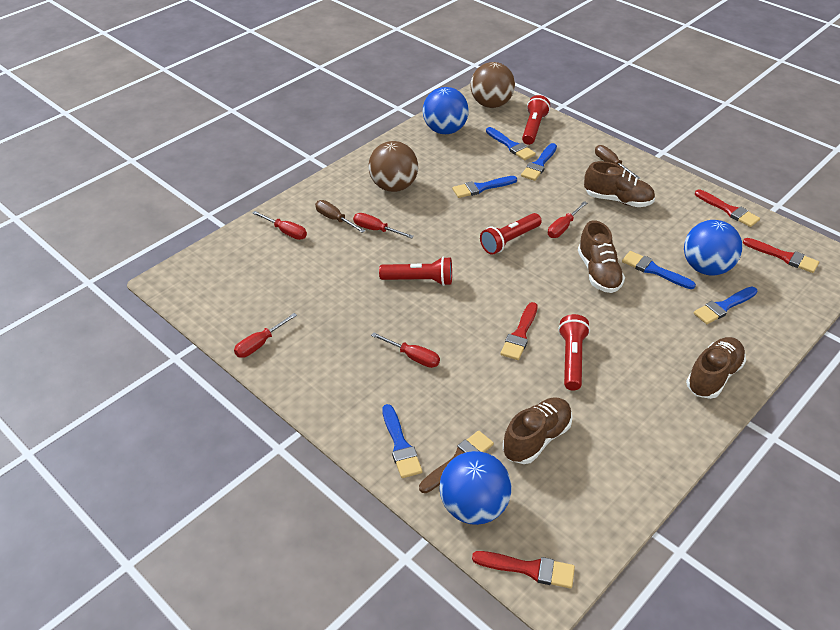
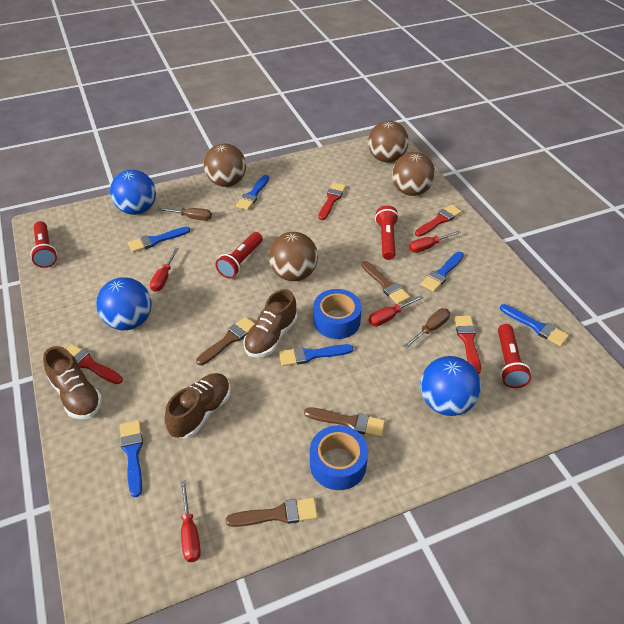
blue tape: none = 0 -> [310,425,368,490] [313,289,362,339] = 2
brown ball: [368,141,418,192] [470,62,515,108] = 2 -> [204,144,246,187] [269,232,318,281] [368,121,409,162] [392,152,435,196] = 4
brown brush: [419,431,494,493] = 1 -> [196,317,255,365] [226,498,318,527] [304,407,385,437] [361,261,410,304] = 4
brown shoe: [503,397,573,464] [578,220,625,293] [584,161,655,207] [686,337,746,399] = 4 -> [43,346,102,419] [165,373,231,439] [243,289,297,357] = 3
red screwdriver: [234,313,297,358] [252,211,307,240] [353,213,414,239] [371,332,440,368] [548,201,587,238] = 5 -> [150,248,179,292] [180,480,201,562] [368,295,423,326] [409,231,461,253] = 4

